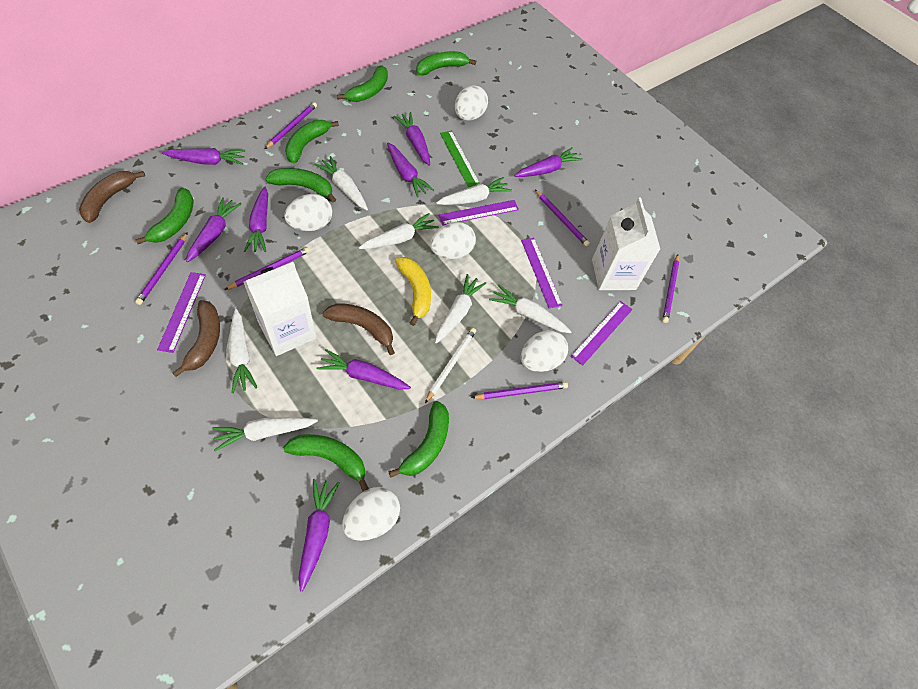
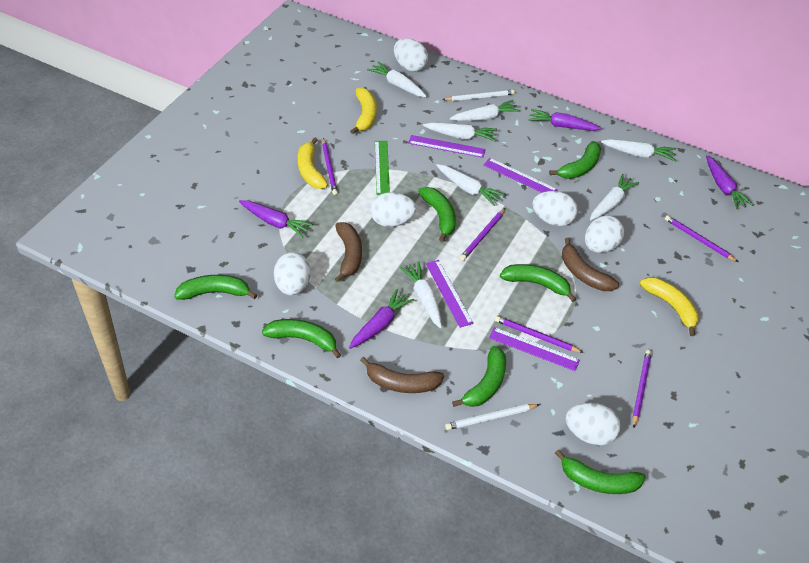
purple carrot: [162,148,245,165] [186,197,241,262] [244,186,268,252] [299,479,339,592] [317,349,411,390] [387,143,434,198] [394,112,430,166] [515,147,582,177] = 8 -> [239,200,313,238] [349,289,414,349] [529,109,602,131] [706,156,754,209] = 4
purple pencil: [135,232,188,305] [224,247,310,290] [265,102,317,149] [471,382,568,399] [535,190,590,246] [662,254,679,323] = 6 -> [322,138,338,195] [460,208,506,261] [495,316,584,353] [633,350,652,427] [665,215,739,262] = 5
white carton: [244,262,316,356] [592,198,660,290] = 2 -> none = 0
white egg: [284,194,332,231] [342,487,400,541] [430,222,476,259] [455,85,488,121] [521,330,568,372] = 5 -> [274,252,311,295] [370,192,416,227] [394,38,428,72] [532,191,578,226] [566,403,620,445] [585,216,624,253] = 6
white pencil: [425,328,476,403] = 1 -> [442,90,515,101] [445,404,540,430] = 2
yellow banana: [395,257,431,326] = 1 -> [298,137,328,189] [350,88,377,134] [640,277,699,336] = 3

